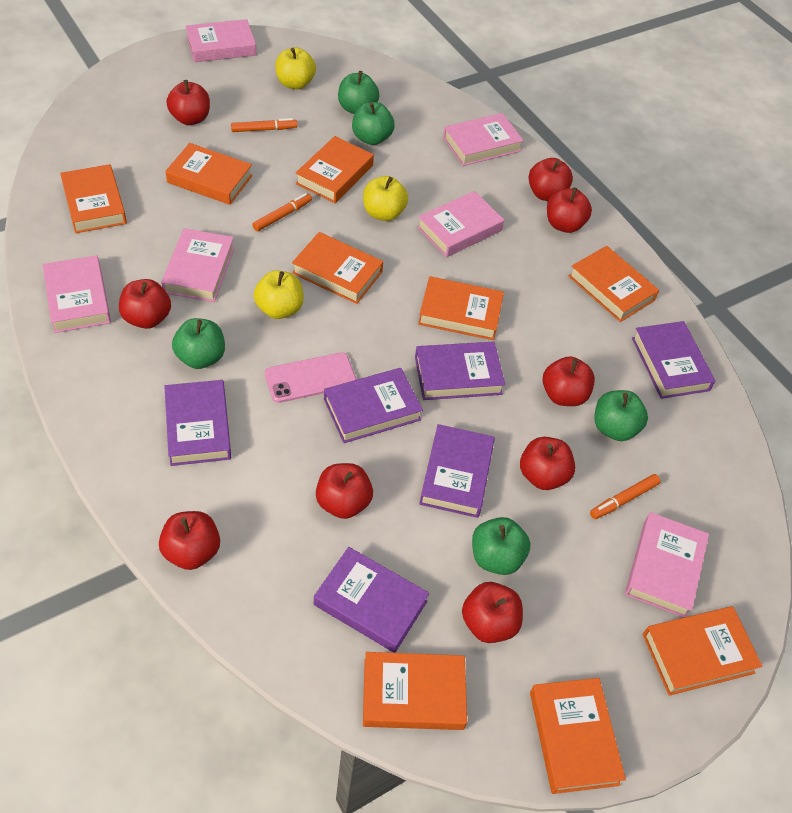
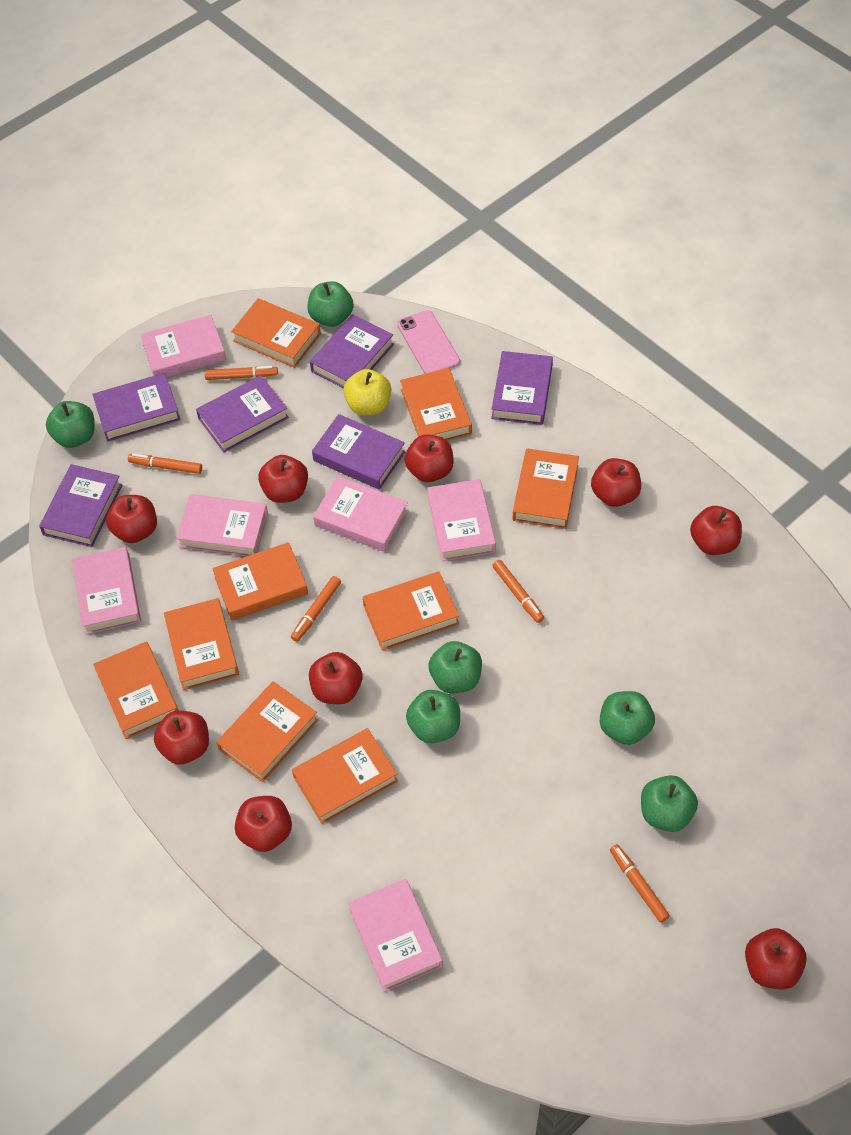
green apple: [172,318,225,369] [338,71,379,114] [352,102,395,145] [472,517,531,575] [595,390,648,441] = 5 -> [46,401,95,448] [308,281,353,327] [406,690,460,744] [428,641,482,693] [600,691,655,745] [641,775,698,832] = 6
orange marker: [231,118,298,132] [252,193,312,231] [590,474,661,519] = 3 -> [128,453,202,474] [205,366,278,380] [291,576,341,642] [492,560,544,623] [610,844,670,923] = 5
yellow apple: [253,270,304,319] [275,47,316,89] [363,176,408,221] = 3 -> [343,369,391,415] = 1

